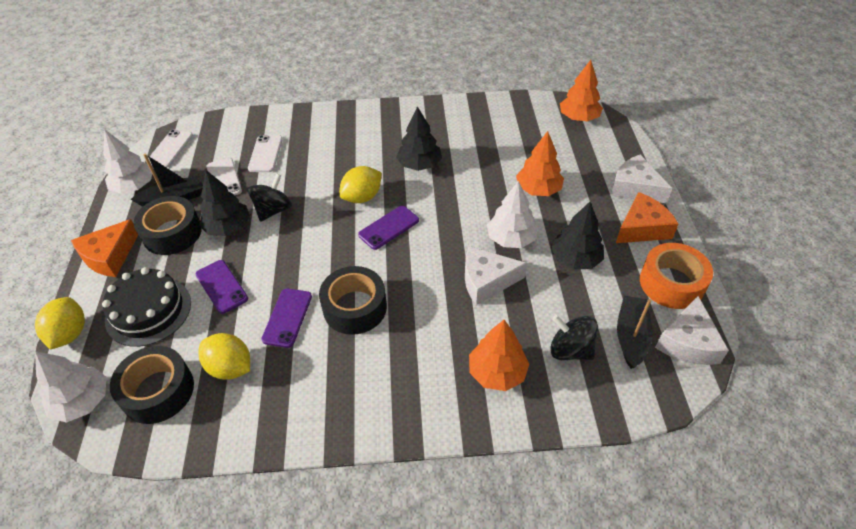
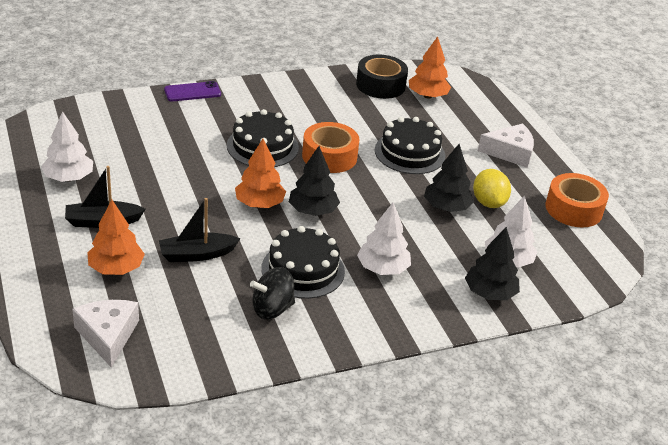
black cake: [102,267,191,347] = 1 -> [227,109,299,167] [261,226,345,299] [375,117,445,174] = 3
black spinning top: [247,173,292,222] [550,315,598,360] = 2 -> [250,267,295,319] = 1
black tape: [110,346,194,424] [134,196,202,255] [319,266,387,335] = 3 -> [356,55,408,99] = 1
orange cheese: [71,219,138,277] [616,192,679,243] = 2 -> none = 0
orange tape: [640,243,713,309] = 1 -> [302,122,360,173] [546,173,609,228] = 2
purple phone: [196,260,248,314] [261,288,312,348] [358,206,419,250] = 3 -> [164,81,221,101] = 1
white cheese: [465,246,527,305] [611,154,672,203] [655,296,729,365] = 3 -> [72,300,139,368] [478,123,534,168] = 2
white phone: [148,130,193,167] [206,158,242,196] [248,135,283,172] = 3 -> none = 0
yellow lemon: [35,297,85,350] [199,333,250,380] [339,166,382,203] = 3 -> [473,169,511,208] = 1

